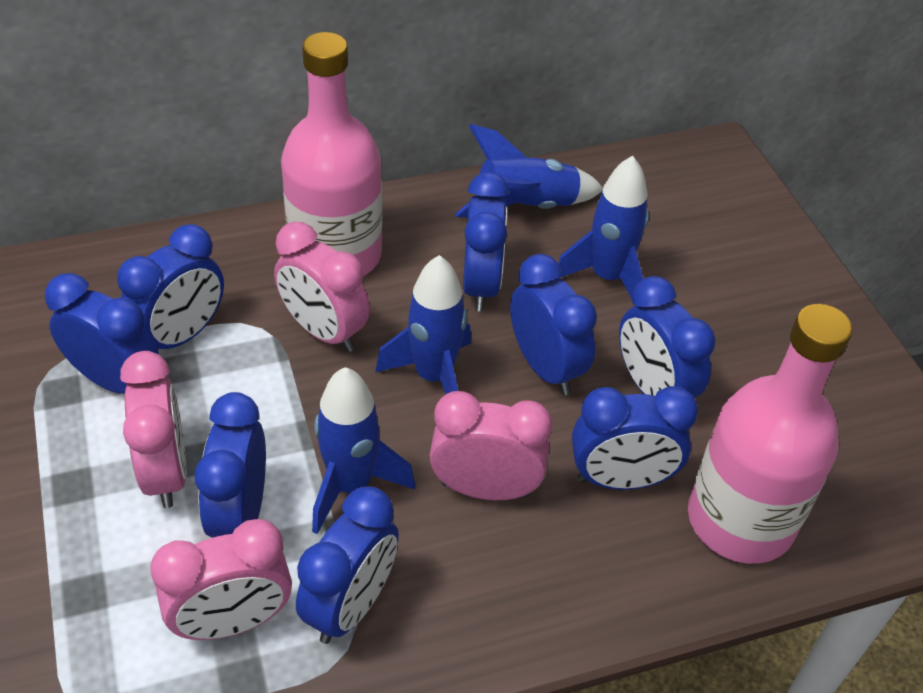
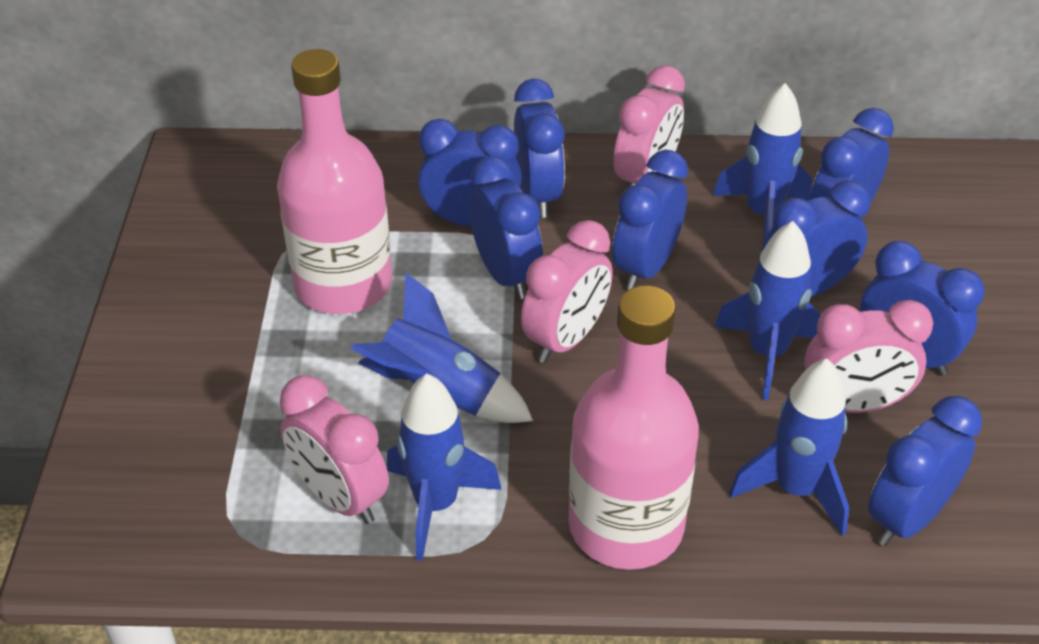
blue rocket: [312,367,415,534] [375,255,471,395] [455,124,603,217] [558,156,649,299] = 4 -> [351,273,533,423] [387,374,502,561] [713,83,812,244] [715,221,821,400] [729,359,849,536] = 5

